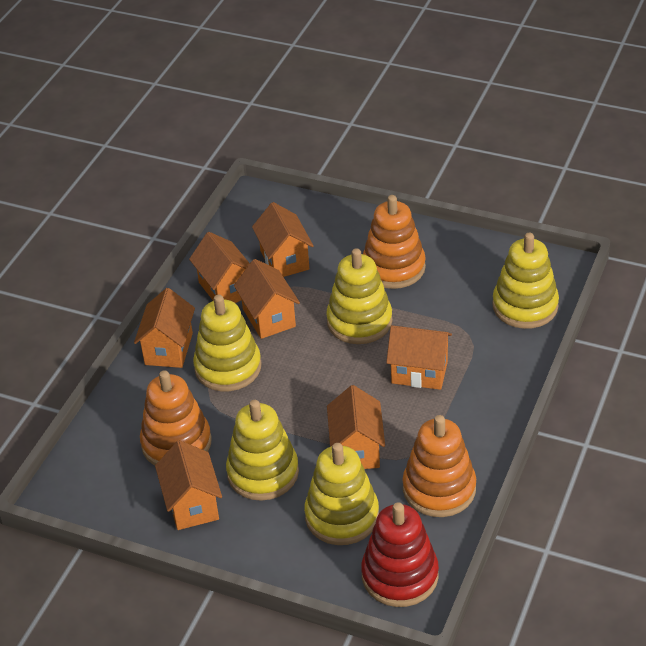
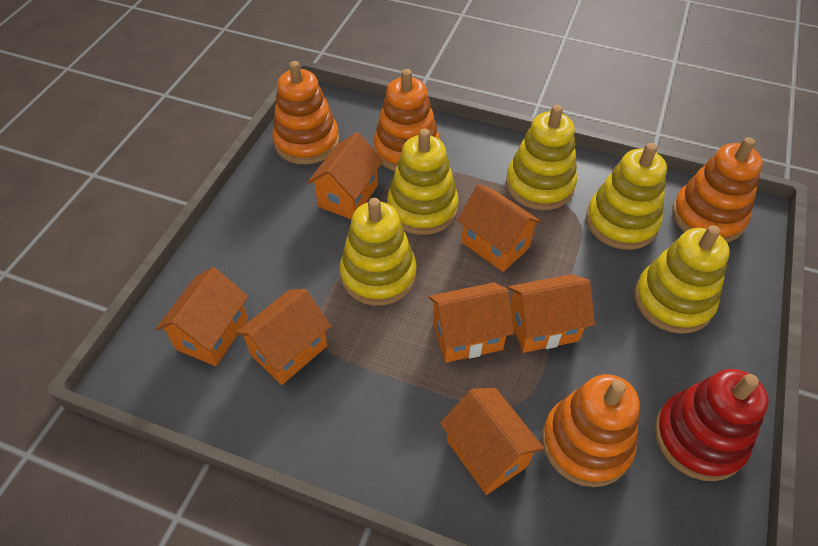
orange stacking toy: [140,370,211,466] [363,195,426,289] [402,415,476,517] = 3 -> [272,61,339,165] [374,69,440,171] [542,374,640,487] [672,137,763,243] = 4

